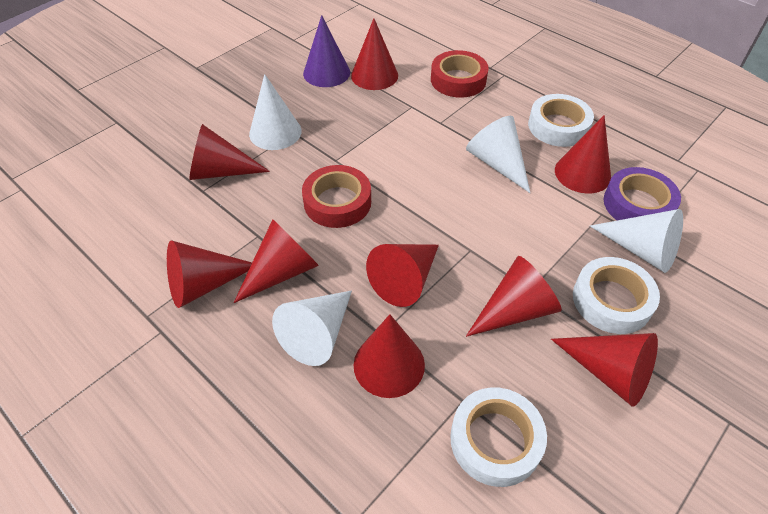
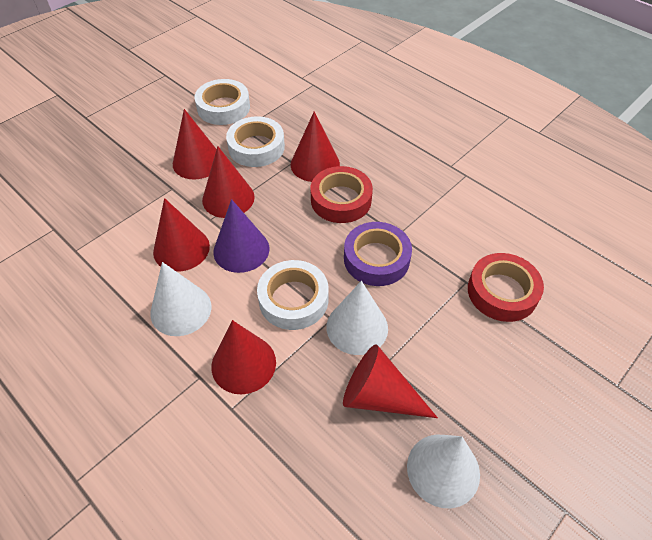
red cone: [167,240,252,308] [189,124,270,180] [234,219,319,303] [351,18,398,90] [354,314,425,398] [366,244,439,307] [466,256,562,337] [551,333,658,407] [555,115,611,194] = 9 -> [153,198,210,272] [173,109,217,179] [202,146,255,218] [211,320,276,394] [291,112,340,182] [343,344,438,418] = 6
white cone: [249,74,302,150] [272,291,352,366] [466,116,530,193] [590,209,683,273] = 4 -> [150,262,211,336] [327,281,388,355] [407,435,480,508] = 3

